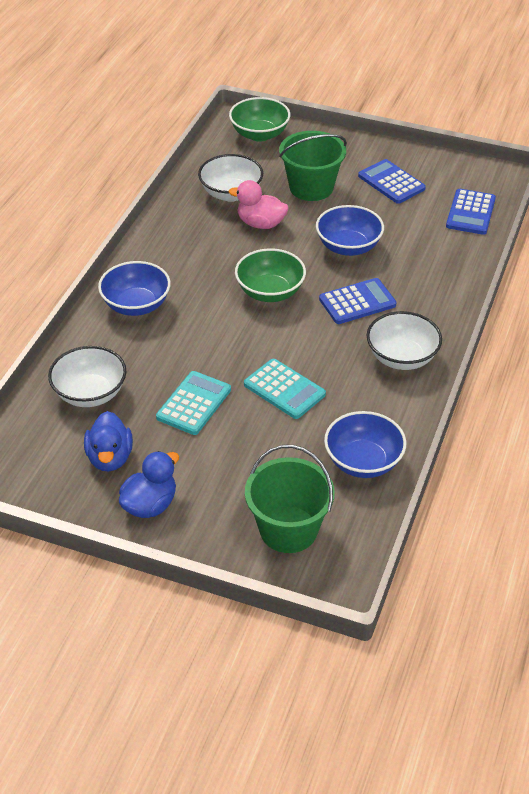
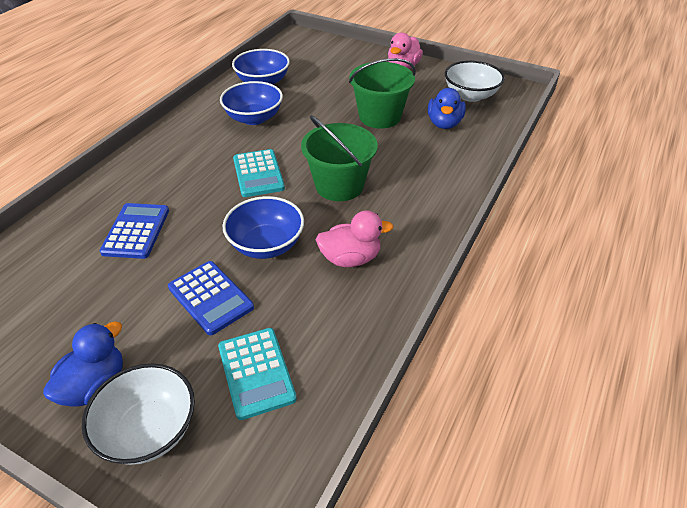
blue calculator: [319,278,396,324] [358,159,426,204] [446,189,496,235] = 3 -> [99,203,169,259] [168,261,254,335] = 2
green bowl: [229,97,290,141] [235,248,306,302] = 2 -> none = 0
pink duck: [229,180,289,229] = 1 -> [316,211,394,267] [388,33,423,69] = 2
white bowl: [48,346,126,407] [198,154,263,202] [367,311,442,370] = 3 -> [82,363,195,465] [445,61,505,102] = 2

